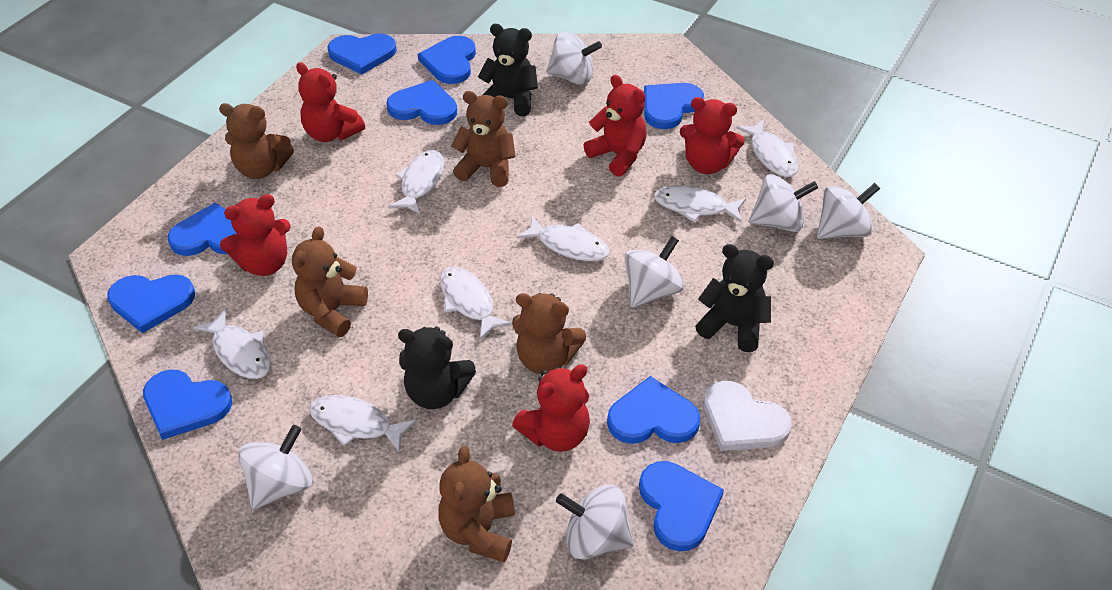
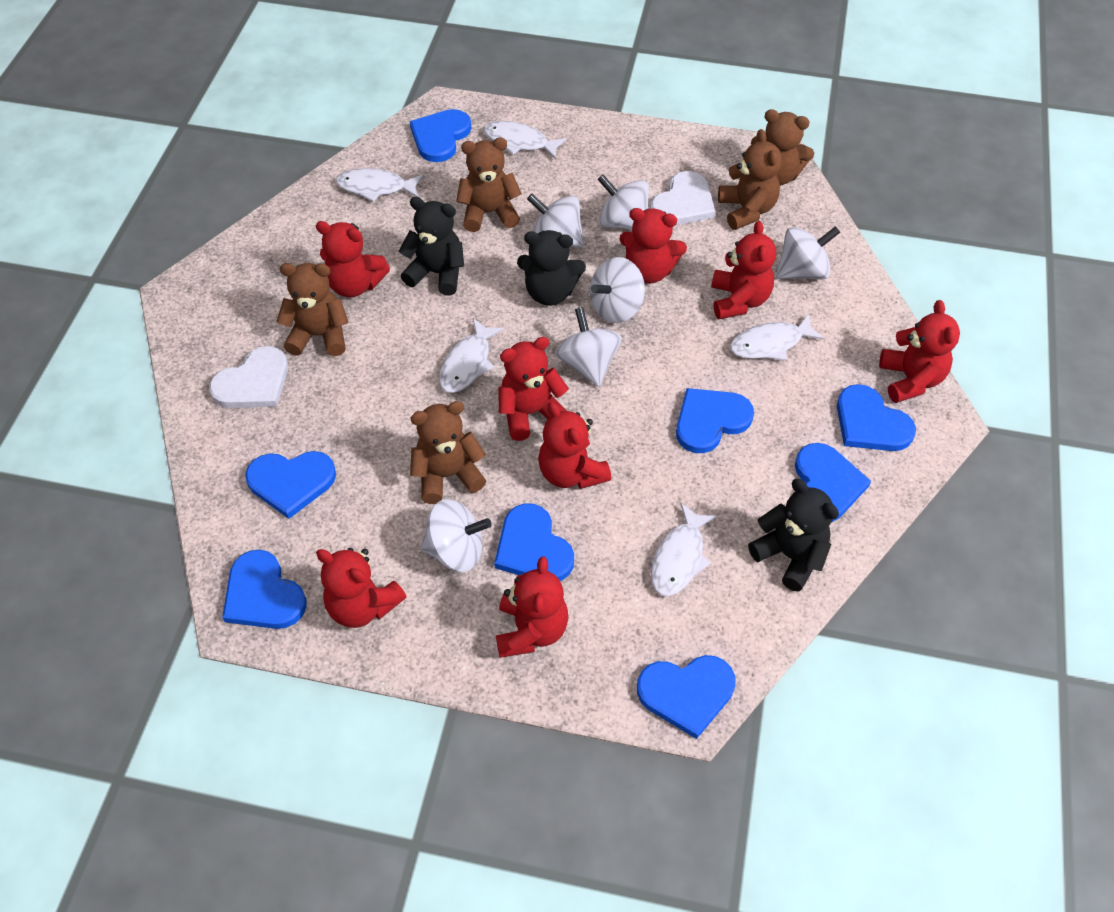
blue heart: [107,274,195,333] [143,370,232,440] [168,203,237,256] [328,33,397,75] [386,80,457,125] [418,36,476,84] [607,376,700,444] [639,461,724,551] [644,83,704,129] = 9 -> [222,550,306,629] [245,451,336,519] [410,109,471,162] [494,503,574,581] [637,655,736,739] [676,388,754,453] [795,443,871,522] [837,384,916,451] = 8
red teddy bear: [220,194,290,276] [296,62,365,142] [512,364,590,452] [584,75,647,177] [680,97,745,174] = 5 -> [316,221,390,297] [316,547,407,628] [496,556,568,658] [498,337,569,441] [538,402,611,489] [619,208,687,284] [711,221,776,319] [879,300,960,403] = 8
white fish: [193,309,271,379] [309,395,416,452] [389,150,444,214] [440,266,512,340] [517,216,610,261] [654,186,746,223] [736,119,798,177] = 7 -> [336,168,423,202] [439,318,504,393] [484,121,567,159] [651,503,717,596] [730,314,825,360] = 5
white heart: [704,381,792,451] = 1 -> [209,346,288,408] [650,171,716,225] = 2

